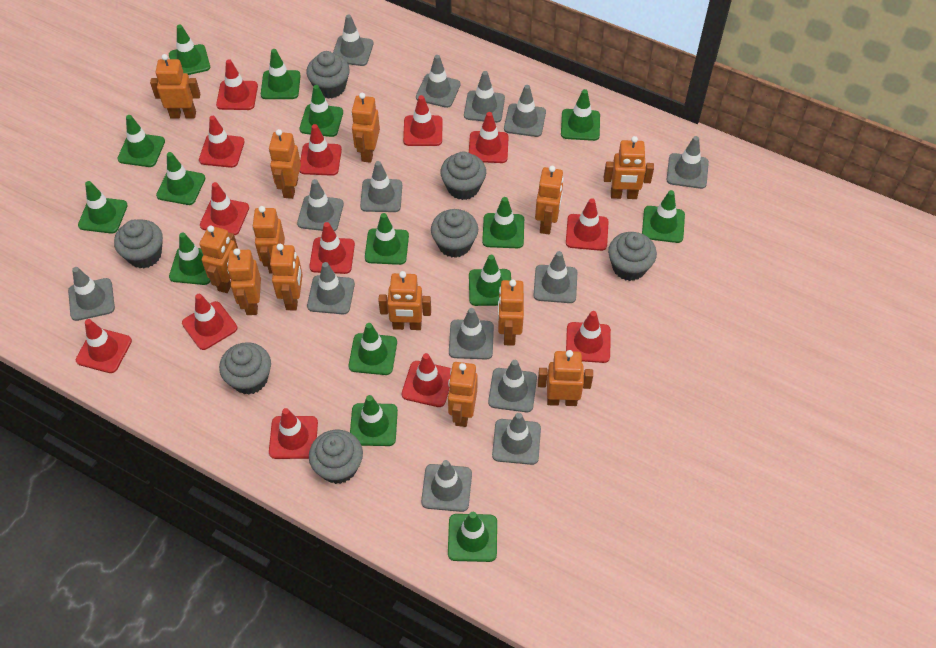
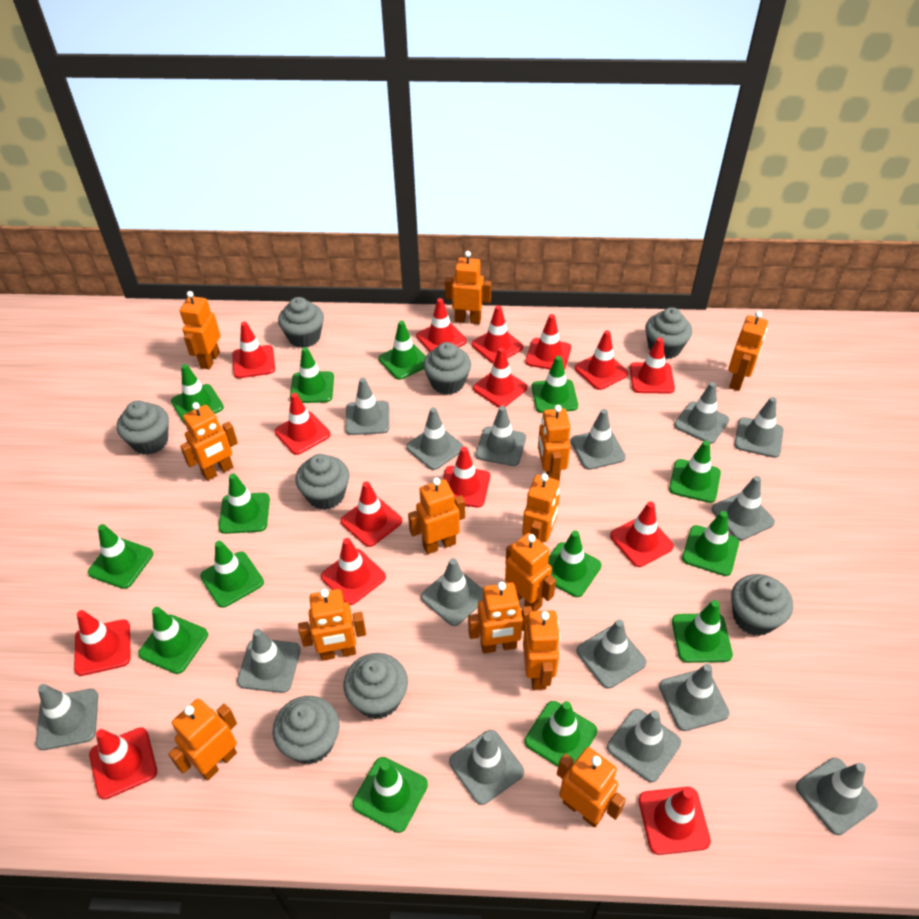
green traffic cone: [78,181,128,234] [117,115,165,167] [156,152,205,205] [169,25,210,75] [169,233,210,285] [261,49,301,99] [299,85,343,137] [349,323,397,375] [350,395,398,446] [365,213,409,265] [448,512,497,562] [469,255,511,306] [482,197,524,248] [561,89,600,141] [642,190,685,243] = 15 -> [88,524,153,589] [138,607,208,674] [171,364,224,424] [200,541,264,608] [219,474,270,534] [290,347,334,403] [353,757,428,833] [379,321,426,380] [525,701,597,767] [532,356,578,413] [548,531,602,597] [669,441,721,503] [672,600,733,663] [682,511,739,576] = 14
grey cupcake: [114,220,163,268] [219,342,271,395] [306,51,350,99] [309,430,363,484] [431,209,478,258] [440,152,486,200] [608,232,657,281] = 7 -> [117,401,169,455] [273,696,340,764] [278,297,324,348] [295,454,349,510] [344,653,408,719] [423,342,471,395] [645,307,692,359] [731,574,793,636] = 8
grey traffic cone: [68,267,115,321] [297,179,344,231] [307,262,355,314] [333,14,374,66] [360,161,402,212] [416,55,461,108] [421,460,472,512] [449,308,494,359] [464,71,505,123] [488,360,537,412] [492,413,541,465] [504,85,546,137] [533,251,577,303] [667,136,709,189] = 14 -> [36,684,98,750] [237,629,301,693] [345,378,389,435] [406,407,464,470] [421,558,483,626] [449,730,524,805] [476,406,526,466] [571,409,626,470] [577,619,647,689] [607,709,681,782] [659,664,730,731] [674,382,730,444] [712,476,775,540] [735,397,784,458] [796,758,878,835] = 15
red traffic cone: [76,319,132,373] [182,294,237,350] [199,116,245,168] [200,182,249,235] [216,59,258,110] [269,408,318,459] [299,124,342,176] [309,222,355,274] [402,353,451,407] [403,95,443,146] [469,112,509,163] [566,198,609,251] [566,311,611,363] = 13 -> [74,610,131,676] [89,727,157,800] [232,322,275,378] [274,393,330,455] [321,538,386,605] [341,481,402,547] [416,298,467,352] [443,447,490,508] [471,305,523,363] [473,347,527,407] [525,314,571,370] [575,330,628,390] [610,501,674,567] [630,338,675,394] [639,787,711,855] = 15

